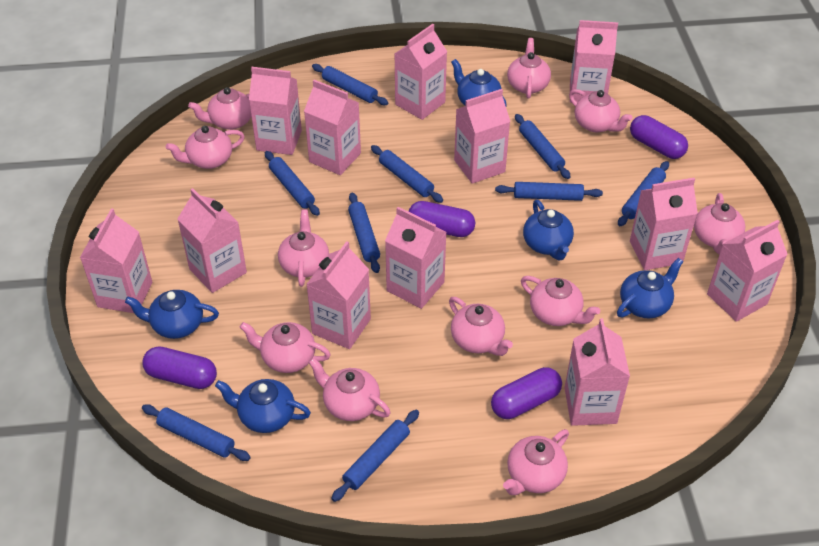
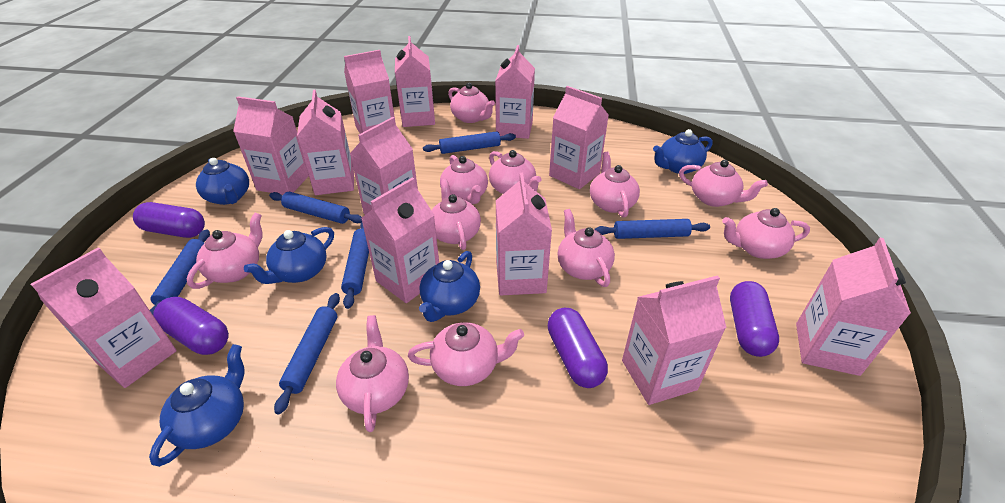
blue rolling pin: [142,404,251,461] [265,151,320,216] [312,64,388,105] [331,410,419,502] [348,192,380,273] [371,145,443,203] [495,182,603,201] [515,114,571,179] [618,161,669,226] = 9 -> [150,229,210,315] [269,192,362,224] [274,293,340,415] [341,222,369,309] [423,131,516,154] [594,219,710,239] = 6

